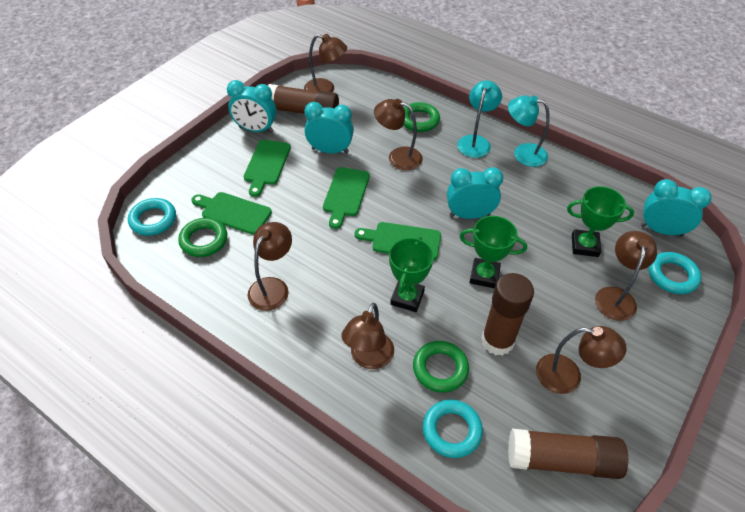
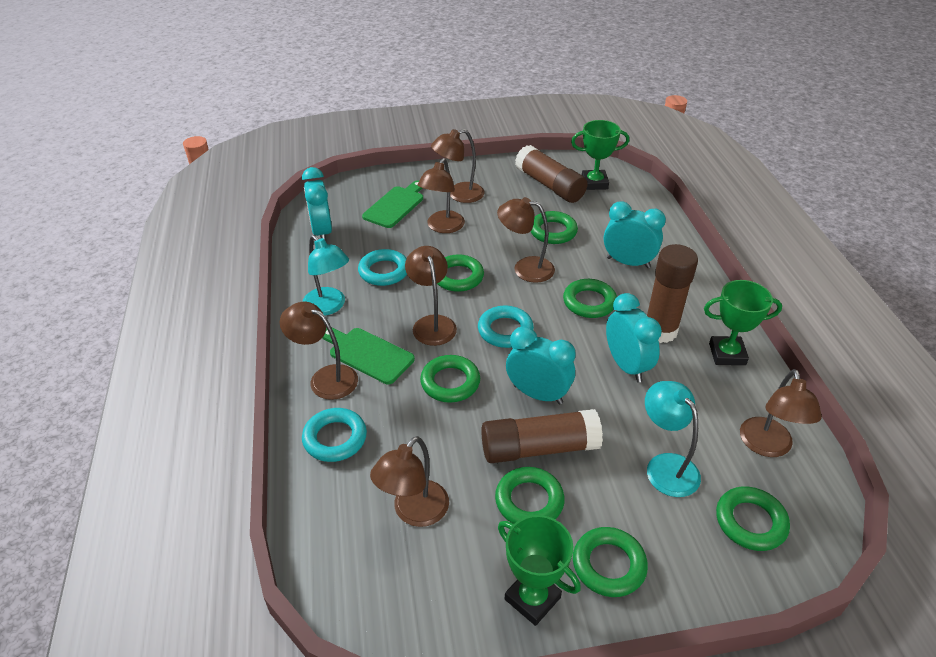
brown lamp: [248,222,292,311] [304,34,347,93] [341,303,394,369] [374,99,423,170] [536,326,627,394] [595,231,657,321] = 6 -> [280,302,358,400] [370,436,449,527] [405,246,457,346] [418,158,465,233] [431,129,485,203] [497,197,555,283] [740,369,822,457] = 7
green cutting board: [191,192,272,235] [244,140,291,197] [323,167,370,229] [355,222,441,260] = 4 -> [322,328,415,384] [362,180,423,228] = 2
green ring: [178,218,227,257] [403,102,440,132] [413,341,469,393] = 3 -> [420,355,480,402] [437,254,484,292] [495,467,565,524] [531,211,578,244] [563,279,617,318] [573,527,648,597] [716,486,790,551] = 7

